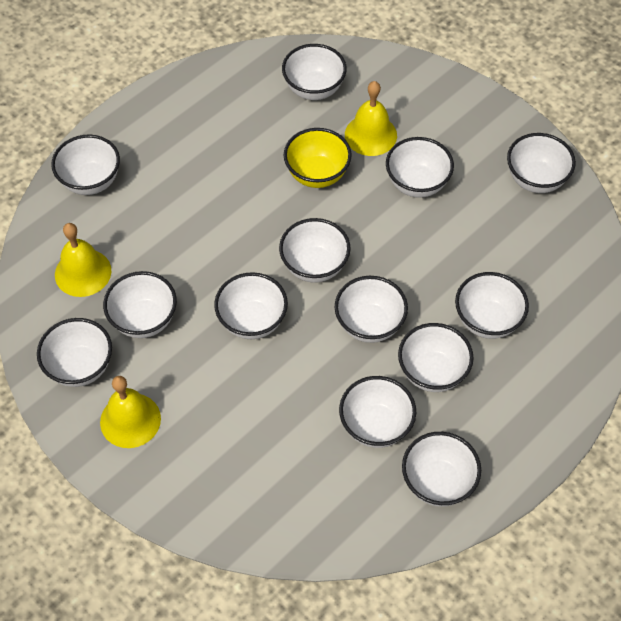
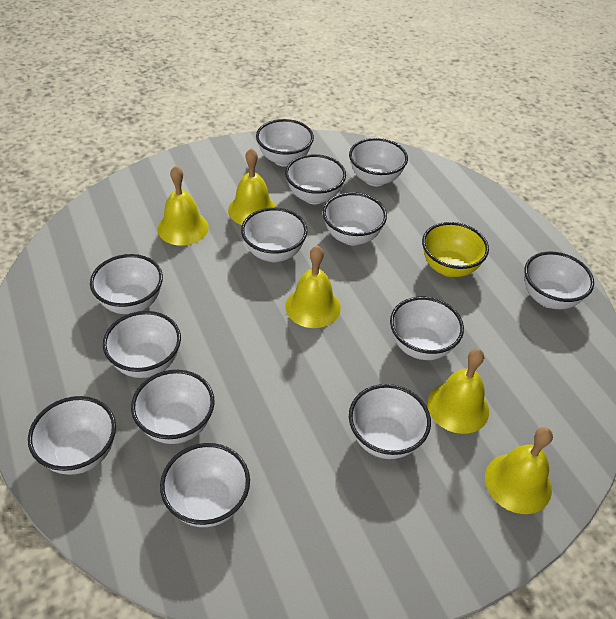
yellow bell: [55,223,111,297] [100,376,161,448] [345,81,397,156] = 3 -> [158,166,209,246] [228,148,277,225] [285,245,341,328] [428,349,489,434] [485,427,553,514] = 5

